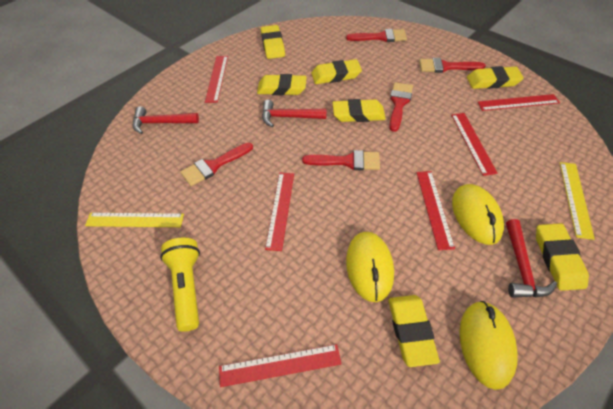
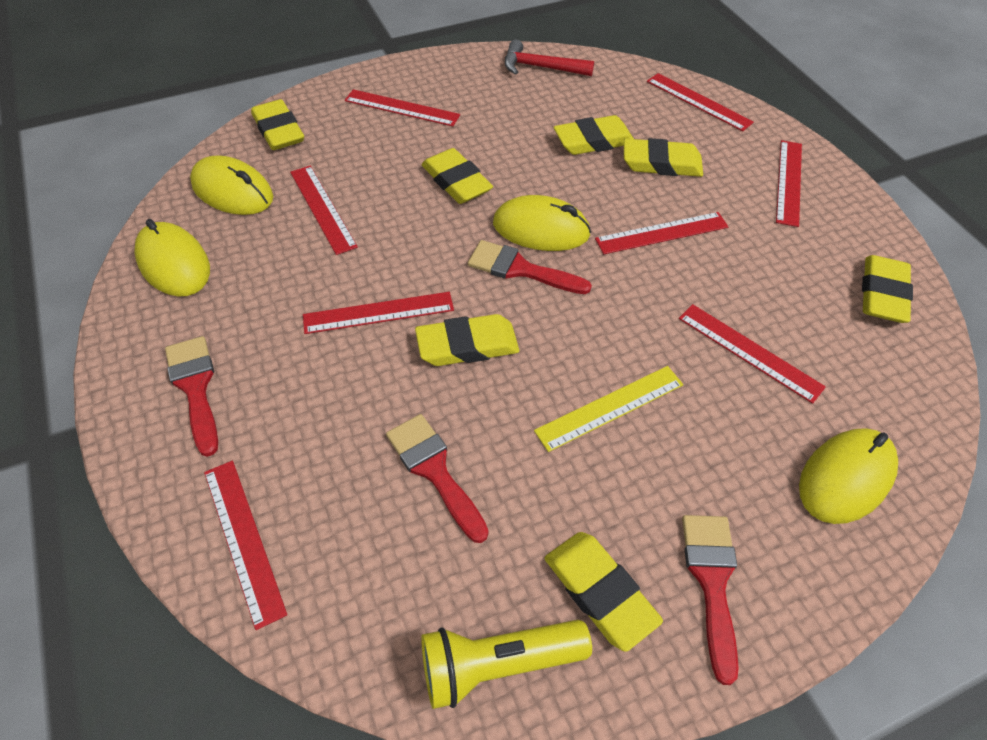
red brush: [180,142,253,186] [302,150,380,170] [346,29,407,42] [389,82,413,132] [419,58,486,73] = 5 -> [165,336,218,457] [386,414,489,543] [468,240,592,294] [682,515,739,685] = 4
red hammer: [133,106,199,134] [262,100,327,127] [506,219,557,298] = 3 -> [505,40,594,76] = 1
red ruler: [205,56,228,103] [219,344,341,387] [265,173,294,251] [416,171,455,250] [451,113,498,176] [478,94,560,111] = 6 -> [204,461,287,630] [290,166,358,255] [303,292,454,334] [345,89,460,126] [595,212,729,255] [647,73,754,131] [679,304,826,404] [776,140,802,227] = 8
yellow mouse: [346,232,394,302] [452,184,504,245] [460,301,518,390] = 3 -> [134,219,210,296] [190,155,273,215] [493,195,591,251] [799,428,898,524] = 4
yellow ruler: [85,213,184,227] [560,162,595,240] = 2 -> [534,366,683,452] = 1

